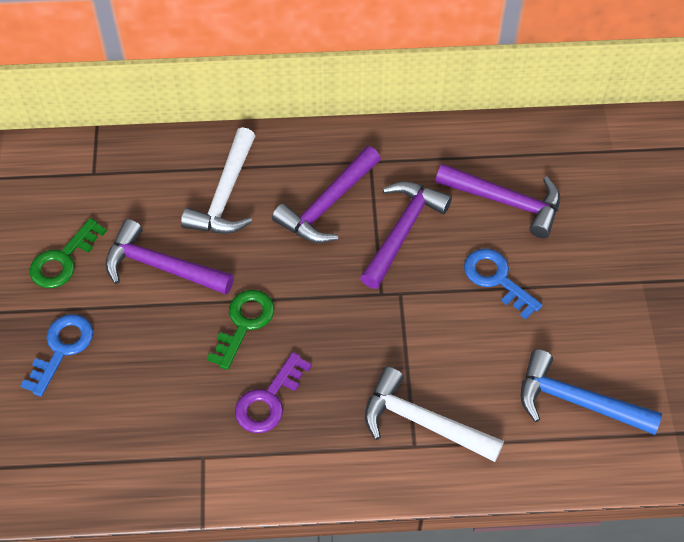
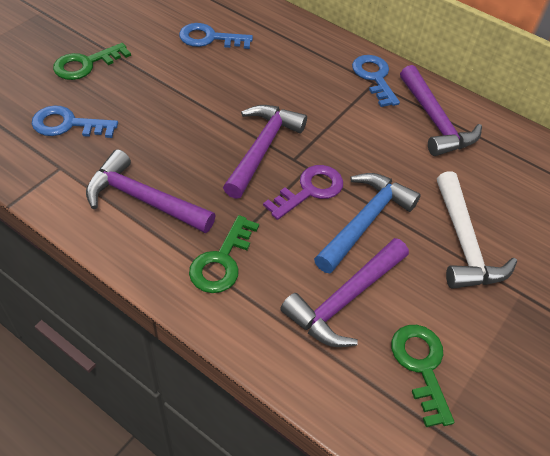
blue key: [20,314,93,397] [464,249,543,320] = 2 -> [32,105,118,138] [179,23,253,49] [352,55,400,107] = 3
green key: [30,218,107,288] [207,290,274,370] = 2 -> [53,43,131,80] [189,215,259,293] [391,325,454,427] = 3
white hammer: [181,127,255,234] [365,367,504,462] = 2 -> [437,171,517,289] = 1

